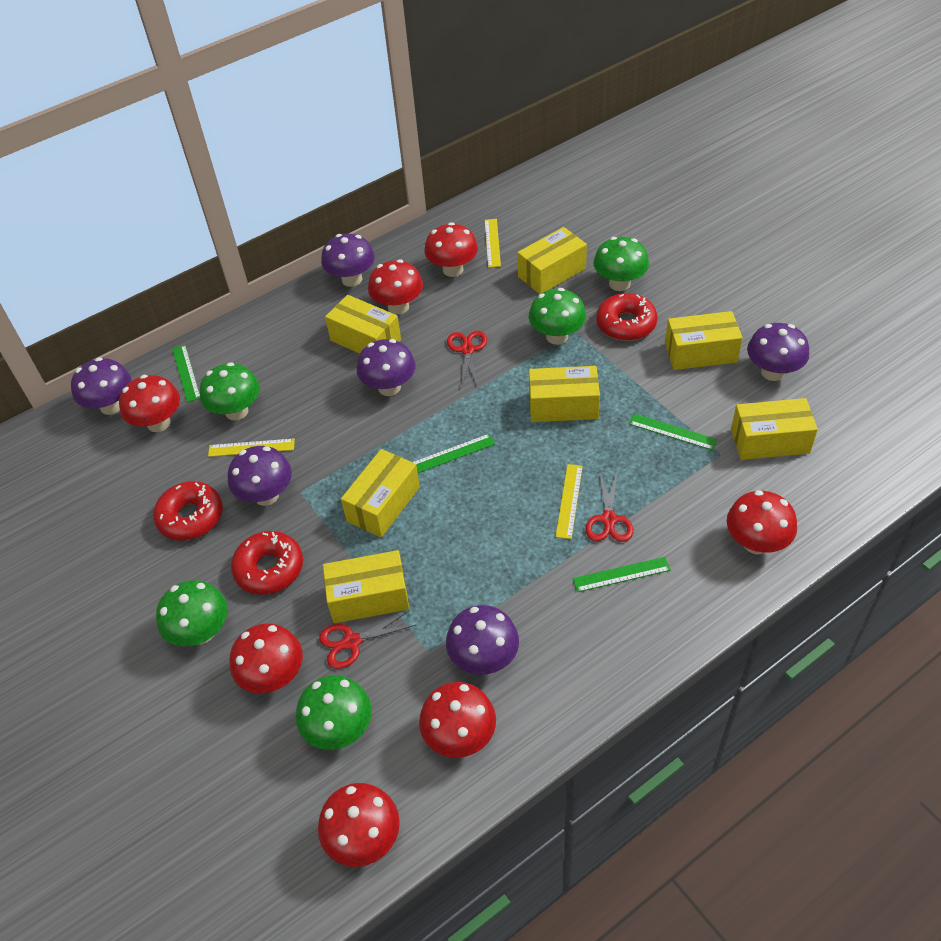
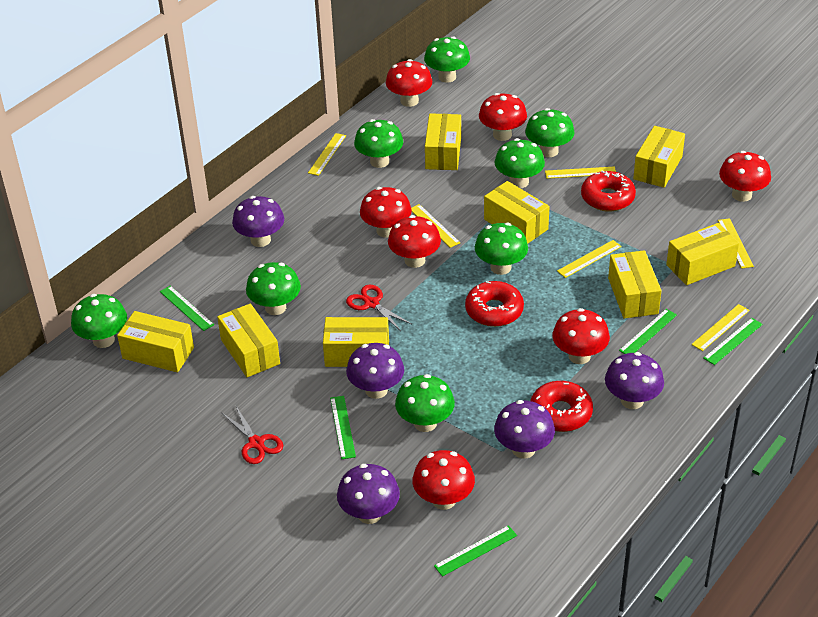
green mushroom: [156,580,228,646] [200,362,260,421] [296,675,372,750] [528,288,586,345] [593,237,649,291] = 5 -> [71,294,127,348] [246,262,301,315] [354,119,403,168] [395,374,455,432] [424,37,470,83] [475,223,528,275] [494,138,545,188] [525,108,574,157] = 8
green ruler: [172,345,200,402] [413,434,495,473] [573,557,671,592] [629,414,718,450] = 4 -> [160,286,214,331] [330,396,356,459] [434,525,517,577] [619,309,677,354] [703,318,763,365] = 5
purple mushroom: [71,357,131,415] [228,446,292,506] [321,234,375,287] [357,339,416,396] [446,605,519,675] [747,323,809,381] = 6 -> [232,196,284,247] [337,464,400,524] [346,343,404,399] [494,400,555,459] [605,352,664,409] = 5
red scissors: [319,610,416,669] [447,331,487,387] [585,471,633,542] = 3 -> [222,406,283,464] [346,285,412,331] = 2
yellow box: [323,550,409,623] [325,295,401,354] [341,449,420,538] [517,227,587,294] [529,366,600,422] [665,311,743,370] [731,398,818,460] = 7 -> [117,311,194,372] [217,303,280,377] [323,317,389,367] [425,113,461,170] [484,181,550,244] [608,250,662,319] [633,126,685,188] [666,223,739,285] = 8
yellow ruler: [208,438,295,457] [485,219,501,268] [556,464,583,539] = 3 -> [308,133,346,176] [411,204,460,248] [545,167,616,179] [557,240,622,278] [691,304,750,351] [718,218,754,269] = 6

